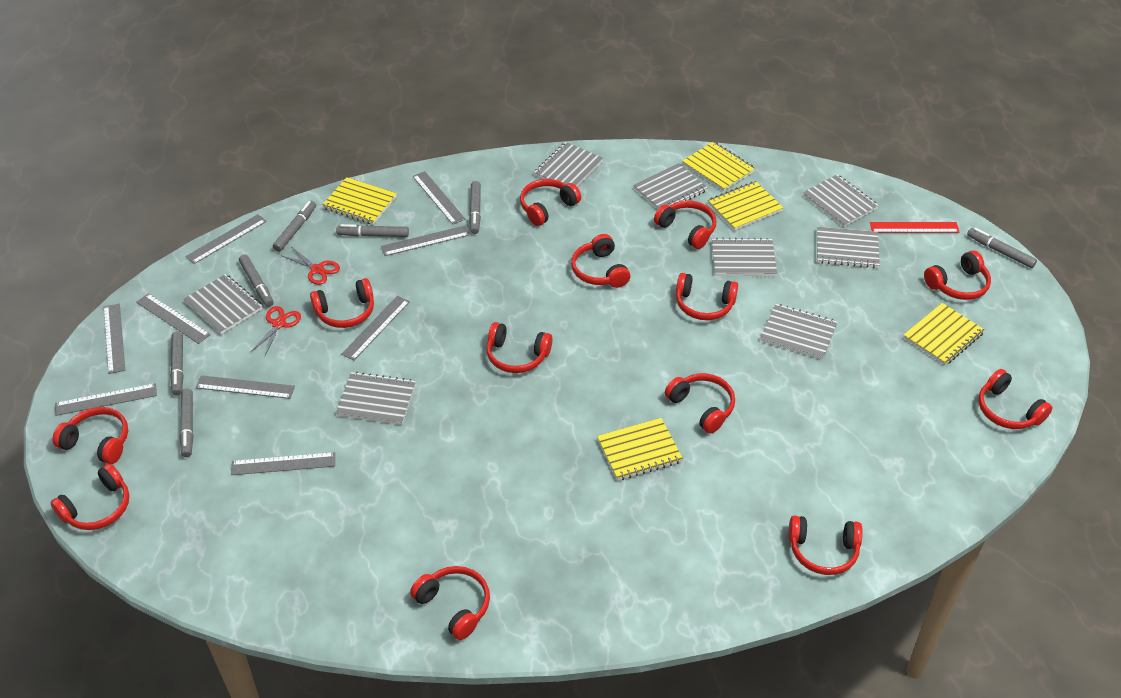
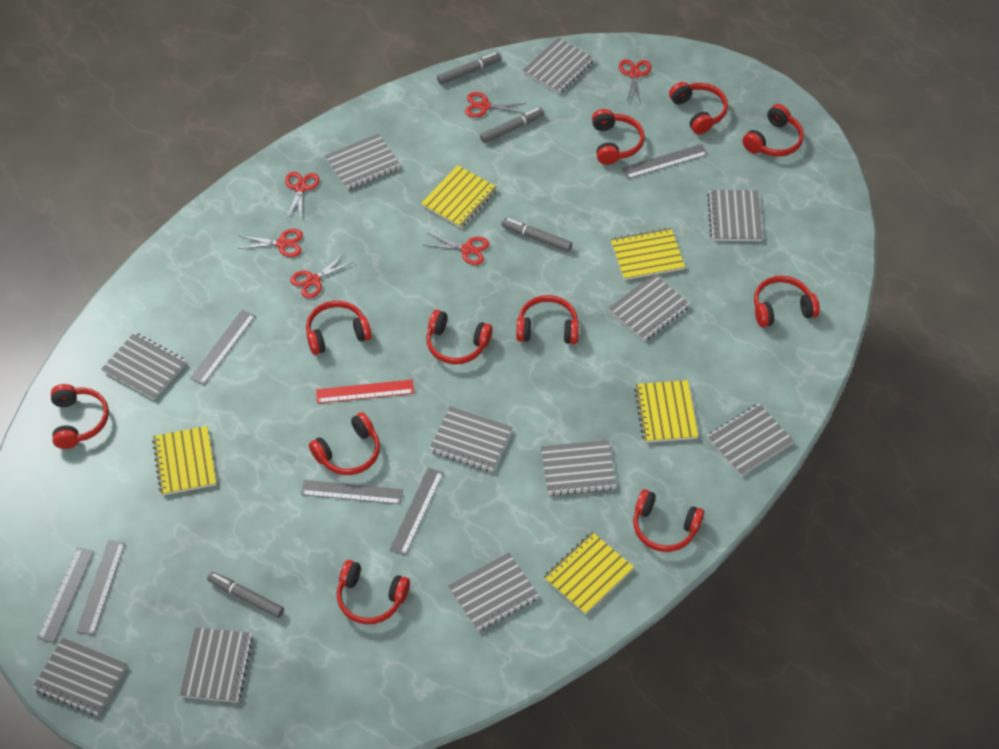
grey marker: [170,332,184,395] [180,389,193,457] [239,254,274,307] [273,201,316,252] [336,224,409,237] [469,181,481,234] [967,228,1037,268] = 7 -> [207,572,284,618] [437,52,502,85] [480,108,544,143] [502,218,572,252] = 4
grey notebook: [184,274,262,334] [336,372,416,425] [534,142,603,186] [633,163,708,209] [712,238,777,276] [761,304,837,359] [803,174,879,227] [817,227,880,268] = 8 -> [32,638,127,716] [101,332,186,400] [180,627,253,703] [325,133,400,190] [429,406,512,472] [448,552,539,631] [522,37,595,94] [541,440,616,496] [608,274,690,341] [707,190,762,241] [707,403,794,476] = 11
grey ruler: [55,383,157,416] [104,304,125,374] [136,293,211,344] [185,214,267,264] [196,375,295,399] [231,452,335,475] [341,296,410,361] [381,226,470,256] [413,171,465,224] = 9 -> [37,547,94,643] [76,540,125,636] [190,310,255,385] [301,480,403,504] [389,468,443,556] [621,144,708,179] = 6
red headphones: [50,464,130,530] [52,407,128,464] [310,278,374,328] [410,566,490,640] [486,322,552,373] [520,179,581,226] [571,234,630,288] [654,200,716,249] [665,373,735,434] [676,273,738,320] [788,515,863,575] [924,250,991,300] [978,369,1053,429] = 13 -> [51,384,109,449] [306,300,372,355] [309,412,380,475] [337,560,410,624] [426,310,493,364] [516,295,579,344] [592,109,644,165] [633,489,704,552] [669,82,728,134] [742,104,804,156] [754,276,820,327] = 11
red scissors: [251,306,301,355] [282,248,340,285] = 2 -> [238,229,303,257] [285,172,320,220] [290,253,353,298] [423,233,489,265] [465,92,526,118] [619,59,651,104] = 6

